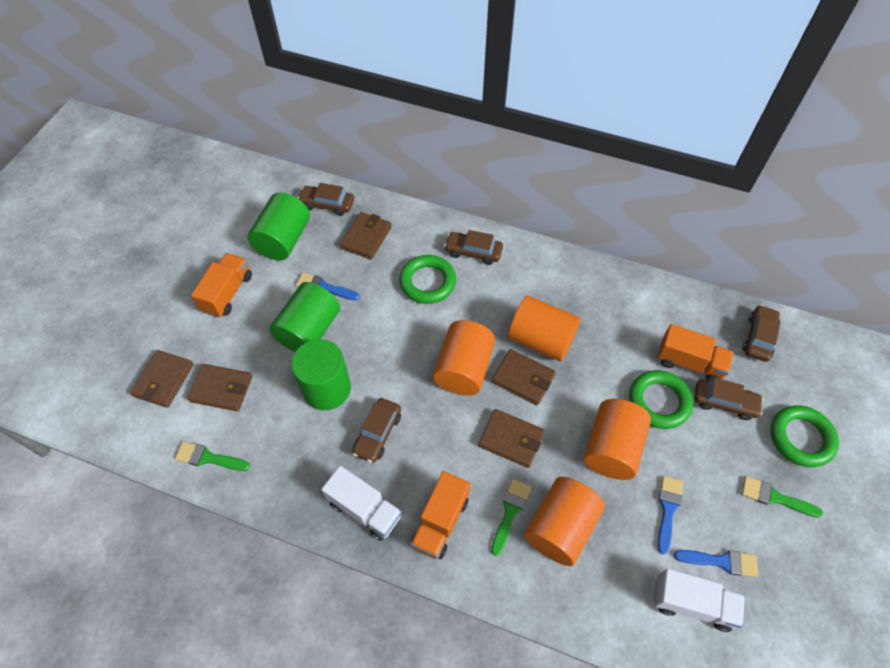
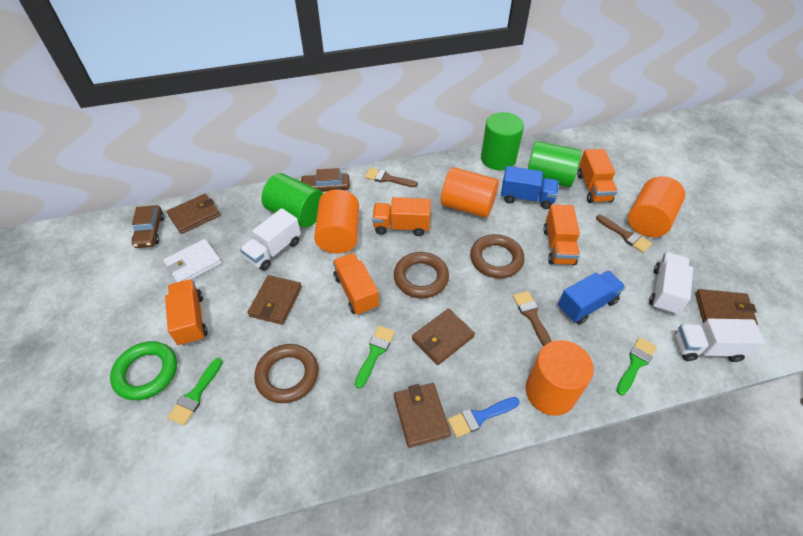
blue brush: [296,272,359,300] [657,476,683,555] [674,550,758,577] = 3 -> [448,397,520,438] = 1
blue truck: none = 0 -> [501,166,559,209] [558,271,626,325] = 2
brown brush: none = 0 -> [365,168,418,187] [513,291,552,346] [596,215,652,252] = 3
brown car: [298,183,354,216] [352,398,401,463] [444,230,503,265] [694,378,763,420] [743,305,780,362] = 5 -> [132,205,164,248] [300,168,350,192] = 2
brown ring: none = 0 -> [254,344,319,403] [394,252,449,298] [470,234,524,278] = 3
green ring: [399,255,456,304] [629,370,693,429] [770,405,839,467] = 3 -> [110,341,177,400] = 1
orange truck: [191,253,252,317] [410,471,470,559] [657,324,734,380] = 3 -> [165,279,208,346] [333,253,379,315] [372,197,431,236] [543,204,580,265] [577,149,617,203] = 5
white truck: [321,466,402,541] [654,569,745,632] = 2 -> [240,208,301,271] [649,252,693,315] [675,319,765,362] = 3
white wallet: none = 0 -> [163,239,222,282] = 1

